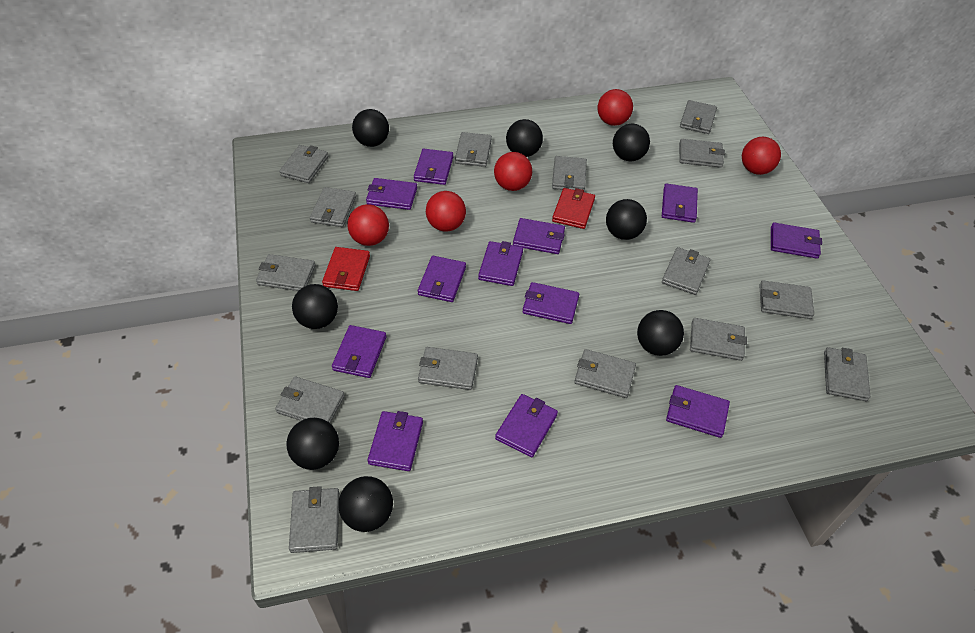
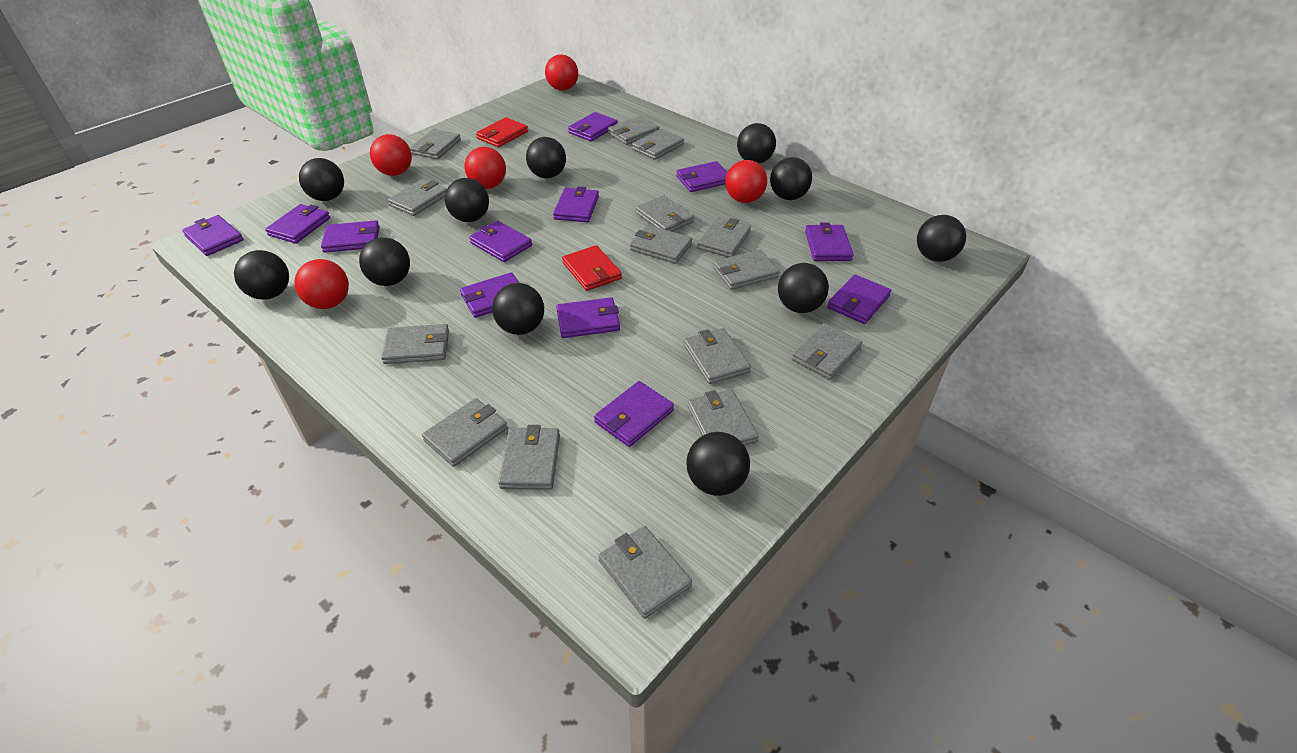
black ball: [286,418,339,470] [292,284,338,329] [338,476,393,532] [352,109,389,147] [506,119,543,157] [606,199,647,240] [613,124,650,161] [637,310,684,356] = 8 -> [234,250,289,300] [299,158,344,201] [359,237,410,286] [445,178,489,222] [492,283,544,335] [526,137,566,178] [686,432,750,496] [737,123,776,163] [770,157,812,200] [778,263,829,313] [917,215,966,262] = 11

